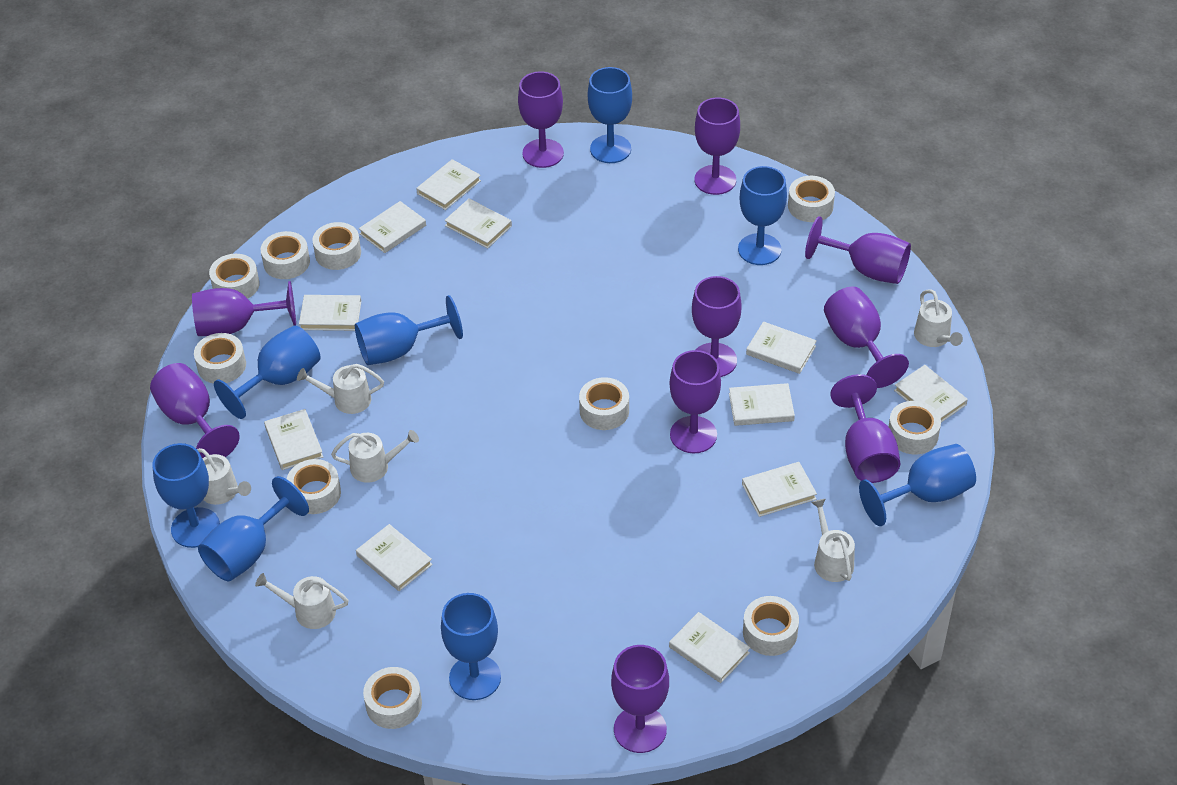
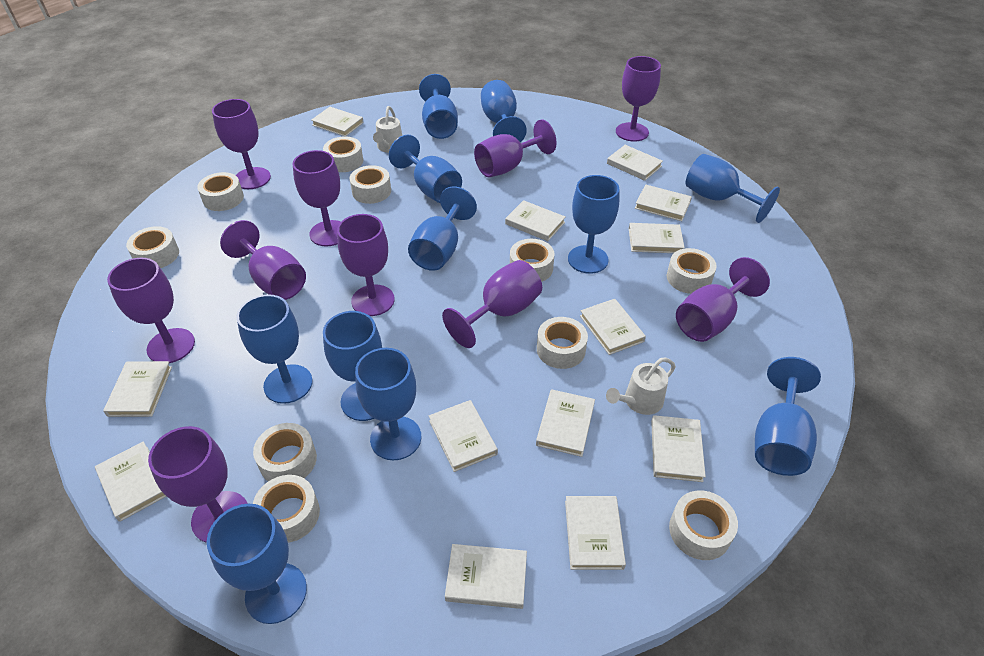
blue goblet: [152,443,220,548] [198,476,309,581] [214,325,321,419] [355,295,463,365] [441,593,501,700] [588,67,632,163] [738,166,787,265] [859,444,976,526] = 8 -> [207,504,307,624] [236,294,313,404] [323,311,382,421] [355,348,421,460] [389,135,462,203] [408,187,477,271] [419,74,458,139] [481,80,527,142] [568,175,619,274] [686,154,780,223] [755,357,821,476] = 11
white book: [264,409,323,470] [299,295,361,331] [356,524,433,591] [359,201,426,253] [416,159,481,210] [444,199,512,249] [669,612,750,683] [729,383,795,426] [742,462,817,517] [746,321,817,374] [894,365,968,422] = 11 -> [95,442,166,522] [103,361,172,417] [311,107,364,137] [429,400,498,472] [445,544,527,609] [505,200,566,241] [536,389,595,457] [565,496,626,570] [580,299,646,355] [607,145,663,181] [629,223,685,253] [635,185,692,221] [651,415,706,482] = 13
white watering can: [197,448,251,505] [255,573,349,629] [297,364,384,414] [331,430,419,483] [811,499,855,582] [914,290,963,347] = 6 -> [373,106,402,153] [606,358,676,415] = 2

